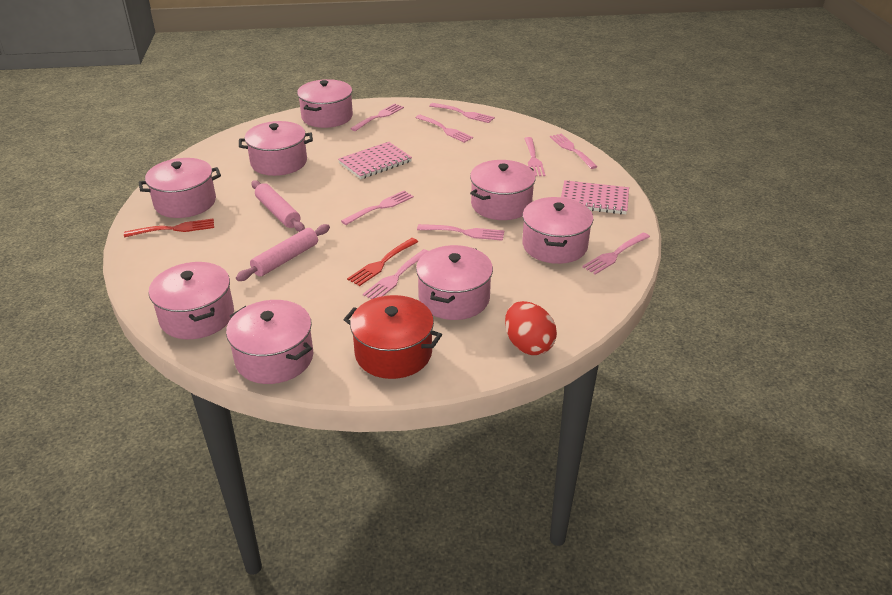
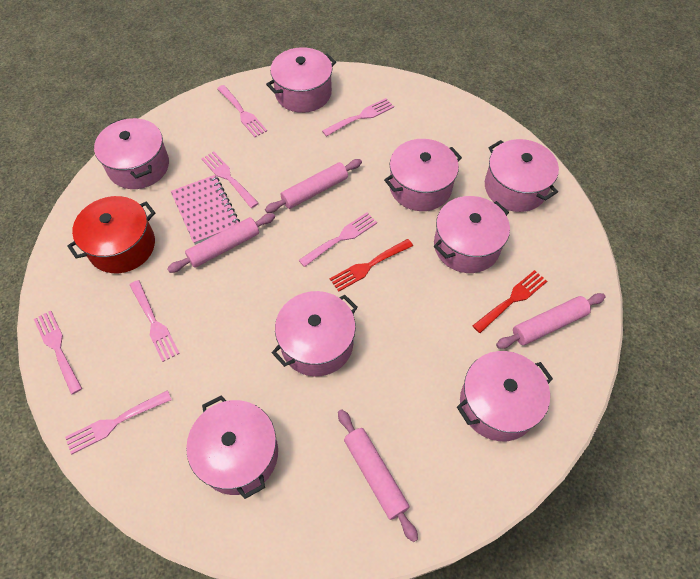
pink fork: [341,191,414,225] [350,103,404,131] [363,249,428,299] [415,115,473,143] [417,224,504,241] [429,103,495,123] [524,137,545,176] [550,134,598,169] [582,233,650,274] = 9 -> [34,311,82,395] [65,390,172,455] [130,280,180,362] [201,151,259,208] [217,85,267,137] [299,213,377,267] [322,98,394,137] = 7
pink notebook: [338,142,412,179] [561,180,629,214] = 2 -> [171,175,240,245] = 1
pink rolling pin: [236,224,330,281] [252,180,305,232] = 2 -> [167,213,275,273] [265,159,362,213] [338,409,418,542] [496,293,606,349] = 4
red egg: [505,301,557,355] = 1 -> none = 0

